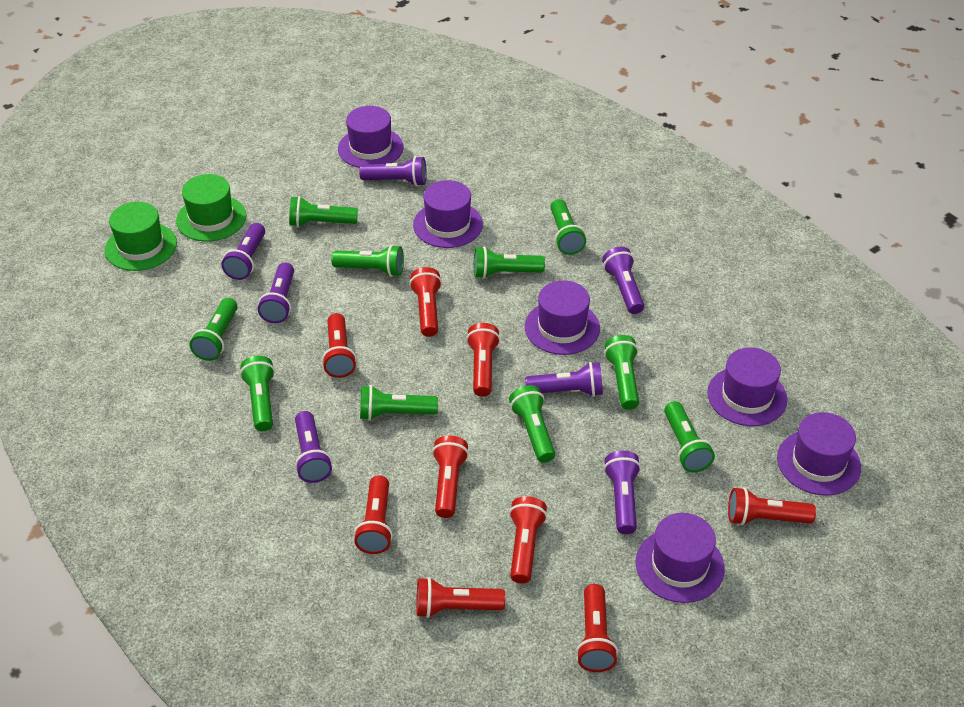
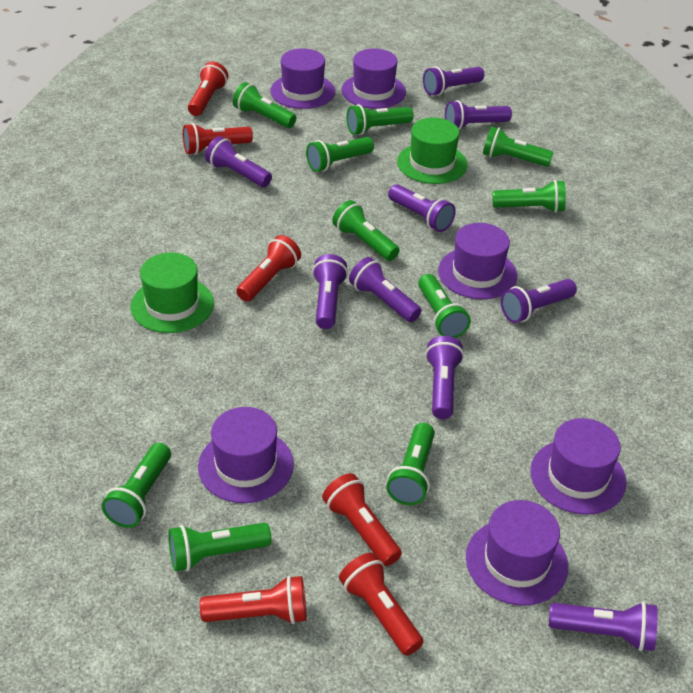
purple flashlight: [221,223,265,280] [258,262,294,323] [295,411,332,483] [359,156,427,186] [525,362,603,397] [602,247,644,314] [604,451,641,534] = 7 -> [205,136,272,187] [312,254,348,329] [349,257,421,322] [388,184,456,232] [423,66,484,96] [425,336,464,419] [445,100,512,130] [501,279,577,323] [549,602,658,651] = 9
red flashlight: [322,313,357,378] [354,475,393,554] [409,267,442,337] [416,577,505,618] [432,436,469,518] [466,323,500,397] [509,496,547,584] [576,584,618,672] [728,487,816,525] = 9 -> [183,123,253,155] [188,62,228,116] [200,576,307,624] [236,235,301,302] [322,473,402,566] [339,553,423,656] = 6

